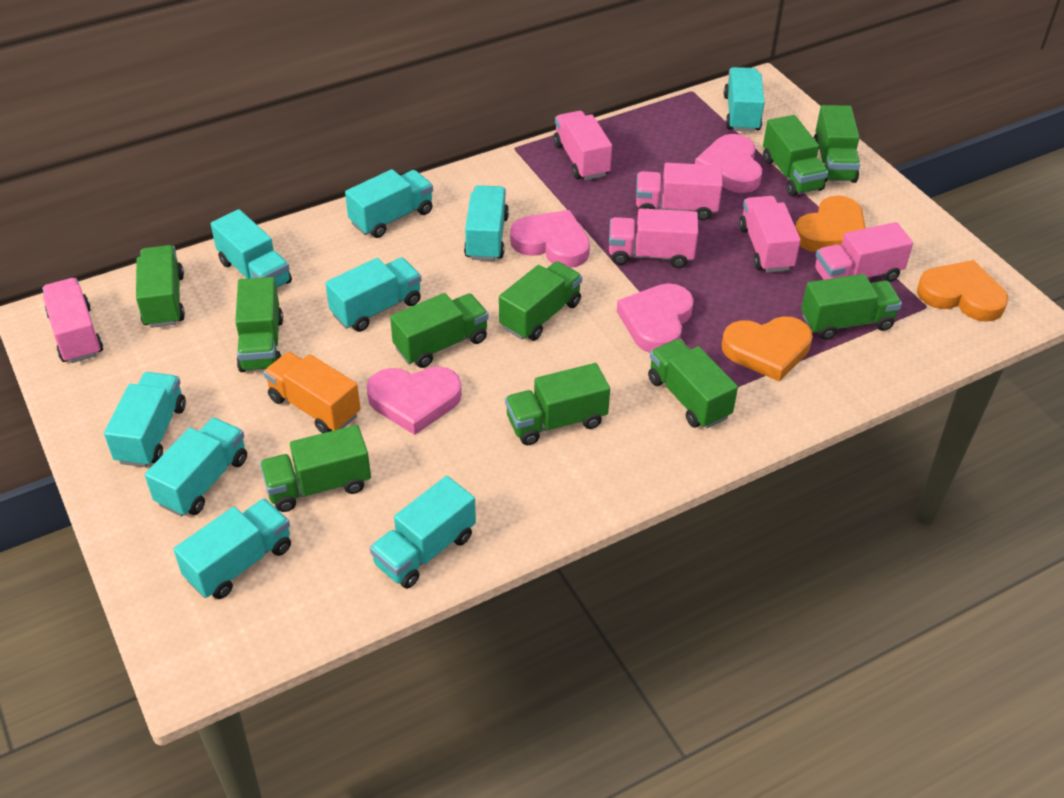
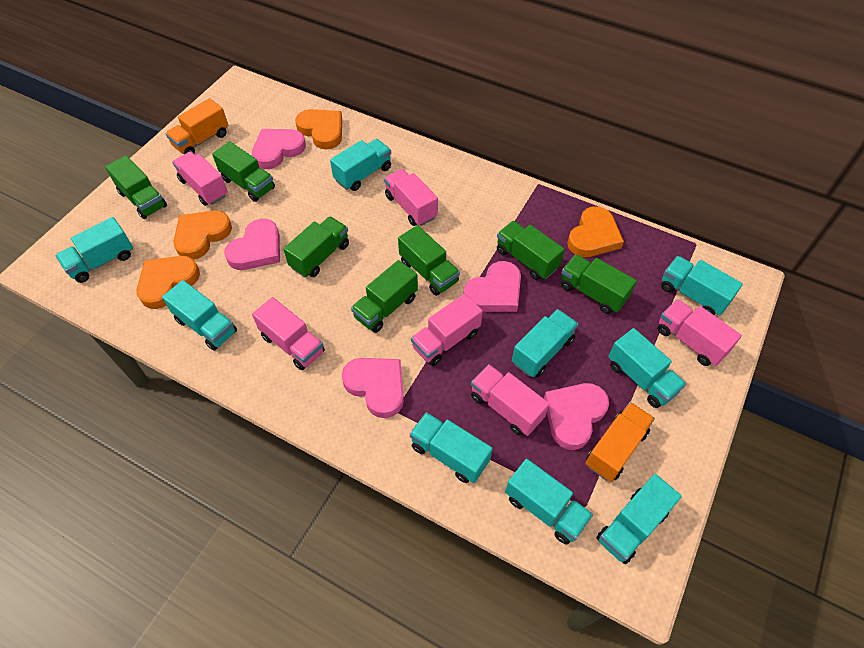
green truck: [136,245,185,328] [235,277,283,372] [260,425,371,512] [390,293,489,368] [499,261,582,341] [505,363,610,445] [648,339,738,428] [763,115,828,196] [801,274,902,340] [814,105,860,183] = 10 -> [105,156,167,219] [212,141,275,202] [283,217,349,277] [351,260,418,333] [398,225,460,296] [497,221,565,280] [561,254,637,314] = 7
orange heart: [722,316,813,382] [795,196,866,252] [917,260,1008,322] = 3 -> [137,256,200,309] [173,210,232,260] [295,109,342,149] [567,206,624,257] = 4
orange truck: [264,352,361,433] = 1 -> [165,98,228,154] [586,402,655,482] = 2
pink heart: [367,366,462,435] [510,210,590,268] [617,283,693,353] [695,134,762,193] = 4 -> [224,219,280,270] [252,129,306,169] [342,358,404,418] [464,261,521,312] [544,383,609,450] = 5

